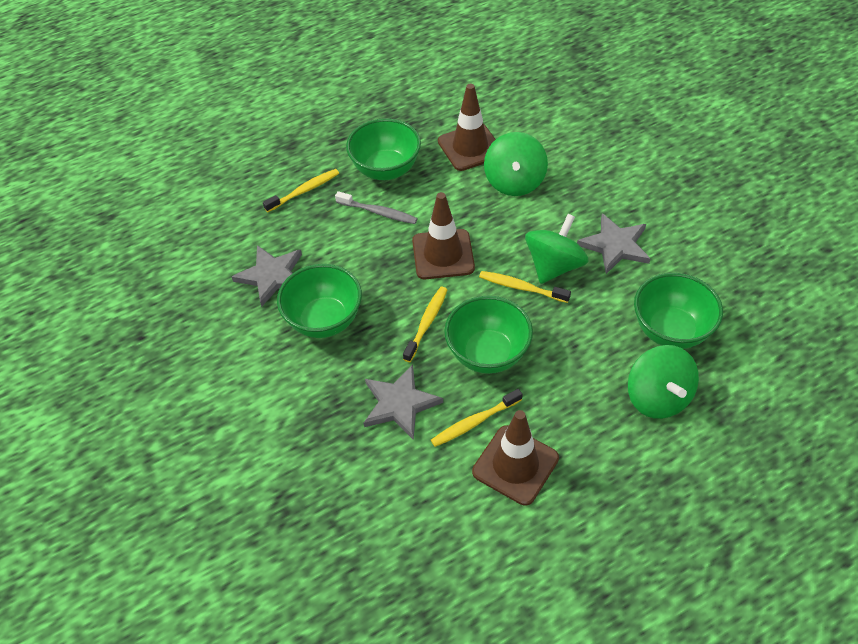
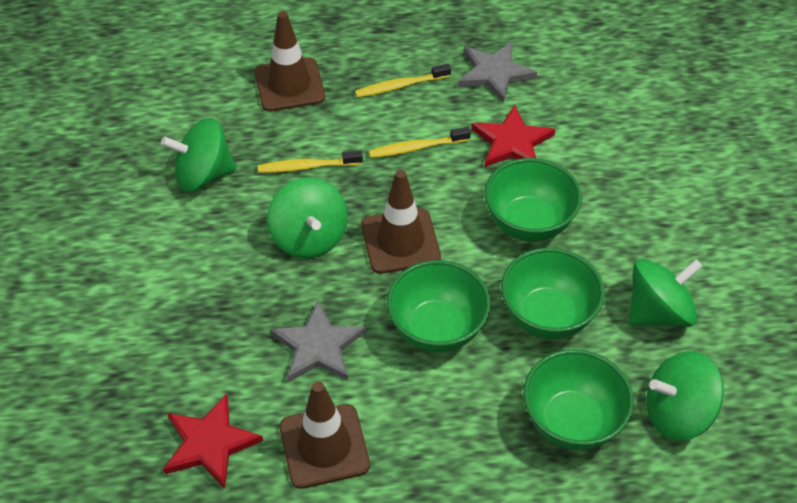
green spinning top: [484,132,548,196] [525,214,589,284] [628,345,699,419] = 3 -> [161,118,236,192] [267,178,348,258] [629,259,703,327] [647,351,724,441] = 4
grey star: [232,245,302,307] [364,365,443,440] [577,213,651,274] = 3 -> [270,300,366,382] [458,42,537,103] = 2
grey toothbrush: [335,191,418,224] = 1 -> none = 0
red star: none = 0 -> [163,394,263,489] [471,105,555,167] = 2
yellow toothbrush: [263,169,339,212] [403,287,448,362] [431,389,523,447] [479,271,571,303] = 4 -> [258,150,363,173] [355,64,451,98] [369,127,471,158] = 3

